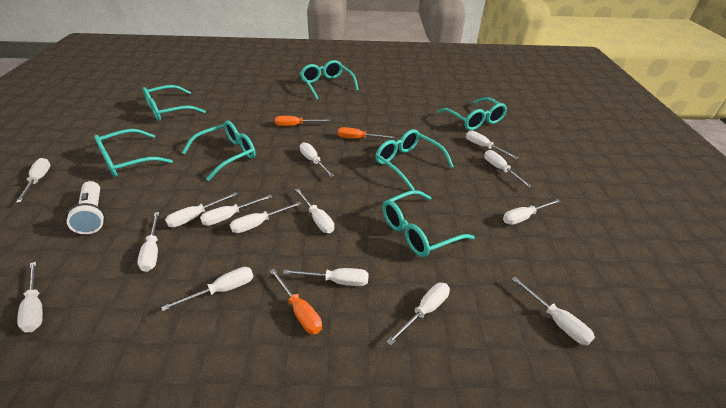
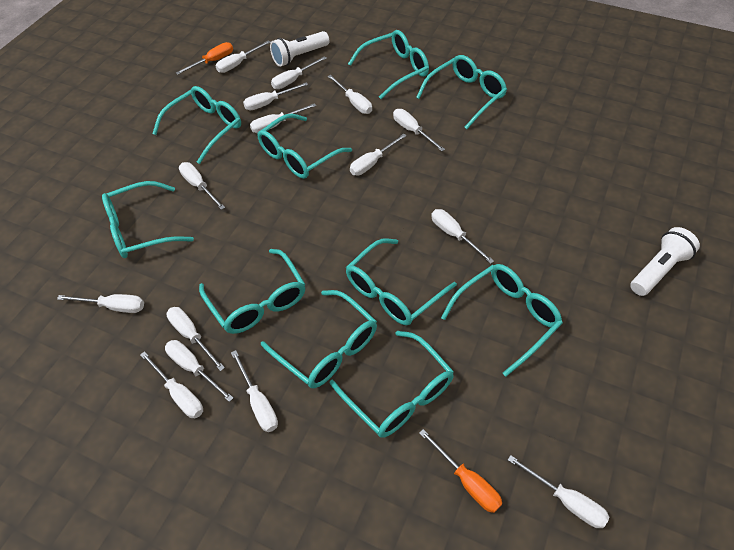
orange screwdriver: [270,269,322,334] [275,116,330,126] [338,127,395,139] = 3 -> [176,42,233,75] [419,429,502,513] = 2
turquoise glasses: [94,129,173,177] [143,85,206,121] [182,121,256,181] [300,60,359,100] [375,129,454,191] [382,190,475,257] [437,97,507,130] = 7 -> [102,181,194,258] [152,86,241,164] [199,249,306,334] [257,114,352,179] [261,290,377,388] [330,331,454,438] [346,238,457,325] [348,30,429,99] [416,55,507,129] [441,264,563,377] = 10
white flashlight: [66,181,105,234] = 1 -> [270,31,329,67] [630,227,700,296] = 2

